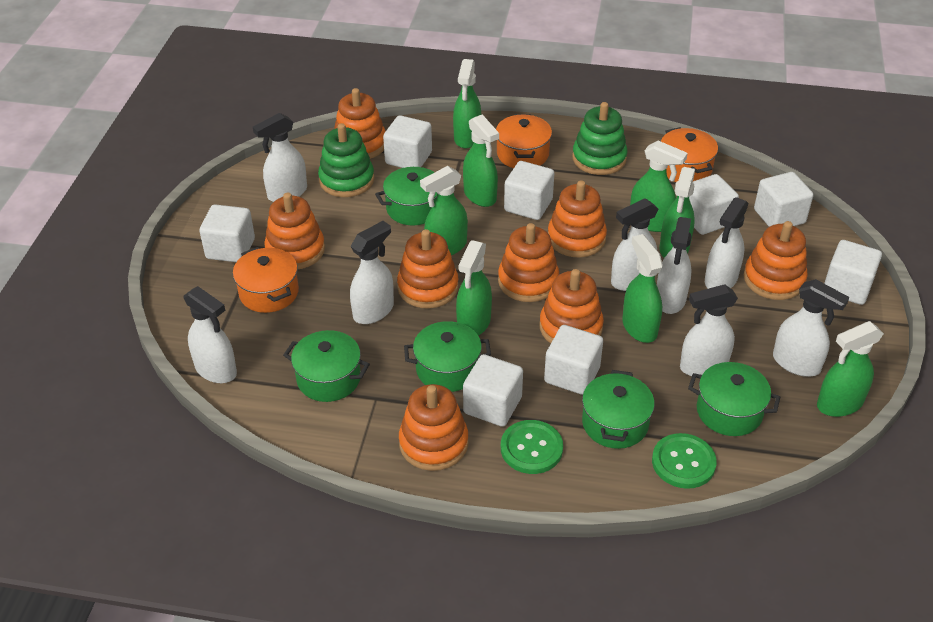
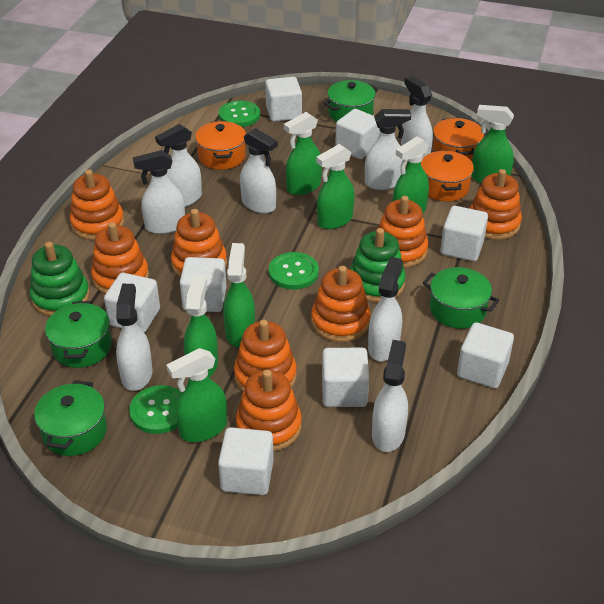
green button: [501,420,563,474] [652,433,717,489] = 2 -> [129,385,182,434] [219,101,260,127] [269,252,319,289] = 3
green pot: [283,330,370,402] [375,167,437,226] [404,321,491,392] [582,370,655,449] [688,362,780,436] = 5 -> [34,380,107,456] [45,301,112,368] [324,80,378,122] [423,267,499,329] = 4
green spray bottle: [420,166,468,255] [453,59,481,149] [456,240,492,336] [463,114,499,207] [622,234,663,343] [630,141,688,232] [660,167,695,258] [817,321,884,417] = 8 -> [167,348,227,442] [184,274,218,377] [223,243,255,347] [284,112,322,195] [316,144,355,229] [393,136,429,213] [471,105,514,183] = 7

